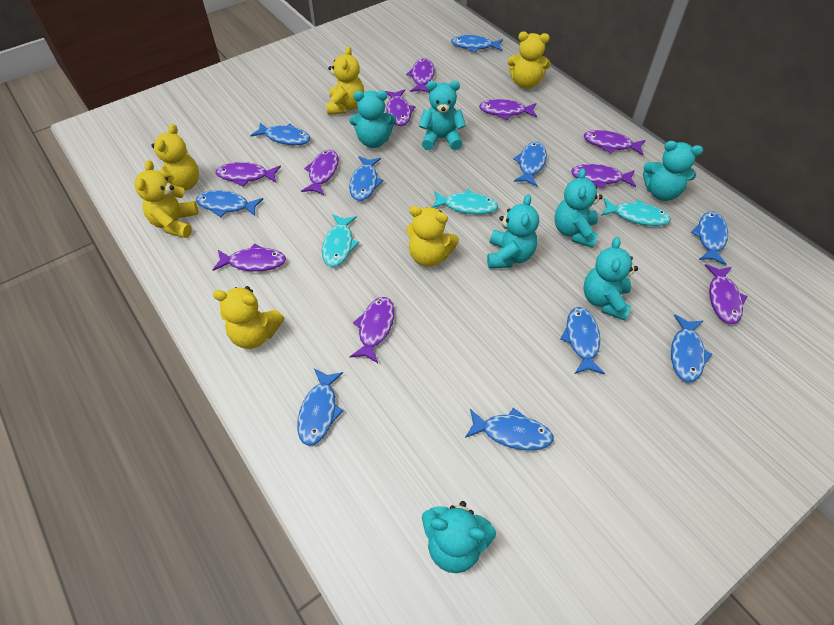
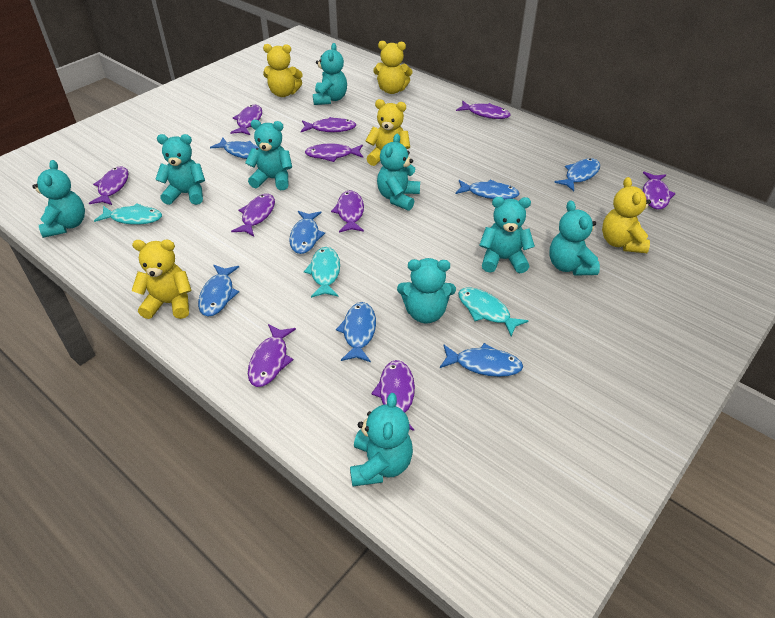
blue fish: [196,190,263,217] [250,122,311,145] [297,369,344,446] [349,156,384,201] [451,35,503,53] [465,408,554,450] [513,142,547,186] [561,307,605,374] [671,314,713,382] [691,211,728,265] = 10 -> [198,265,239,317] [210,138,259,159] [289,211,325,254] [336,302,376,362] [440,343,523,377] [456,179,520,200] [554,158,600,191] = 7
turquoise teddy bear: [349,90,396,148] [419,81,466,150] [422,501,496,573] [487,194,539,269] [554,168,603,248] [583,237,638,320] [643,141,703,201] = 7 -> [32,160,85,238] [155,134,205,205] [245,120,292,190] [313,43,347,105] [350,393,413,487] [377,134,420,211] [397,258,456,324] [479,197,535,273] [549,201,600,276] = 9
yellow teddy bear: [135,160,198,238] [151,124,199,191] [213,286,284,349] [326,46,364,115] [406,206,459,267] [507,32,551,89] = 6 -> [132,240,192,319] [263,44,303,97] [366,99,410,166] [373,41,412,94] [602,177,651,253] = 5

